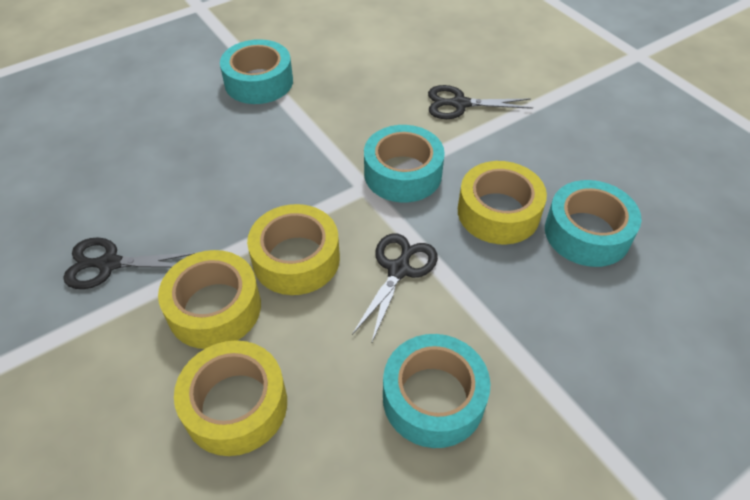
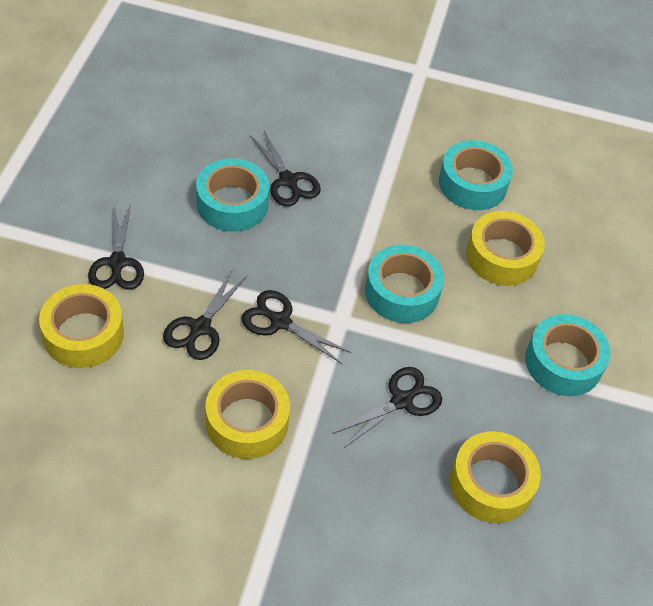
black scissors: [63,237,195,289] [352,234,438,342] [428,85,533,119] = 3 -> [88,203,144,290] [163,269,247,360] [241,290,351,364] [250,131,321,206] [333,367,442,448] = 5

